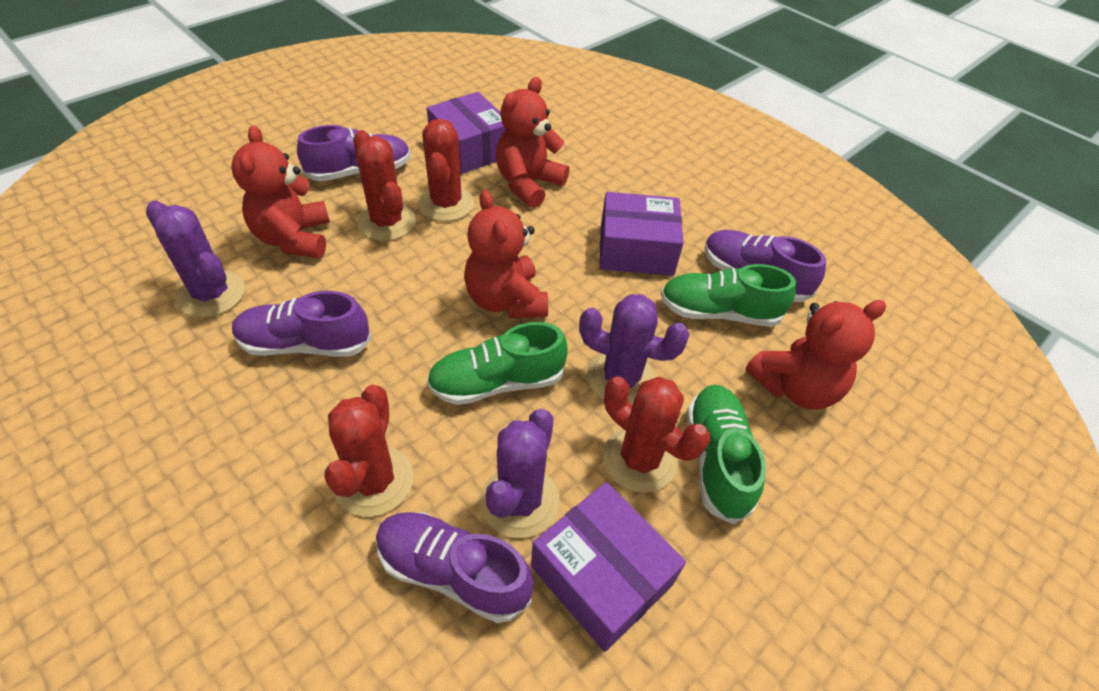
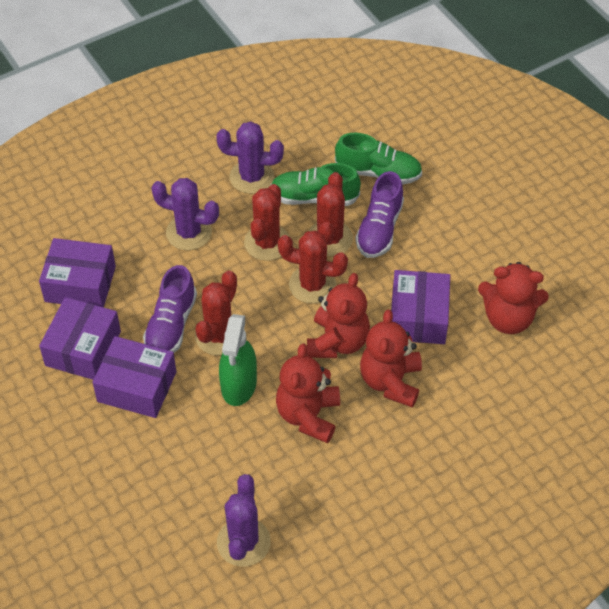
green shoe: [426,322,568,405] [660,264,796,327] [687,385,766,524] = 3 -> [270,163,361,206] [335,133,422,185] = 2
green spray bottle: none = 0 -> [219,314,257,406] = 1
purple box: [427,92,506,174] [531,482,686,652] [599,192,683,276] = 3 -> [39,238,116,307] [39,297,121,380] [92,336,176,418] [391,270,450,344] = 4
purple shoe: [232,291,372,357] [297,125,411,181] [376,512,534,623] [704,230,826,302] = 4 -> [143,265,197,353] [356,171,404,258] = 2

